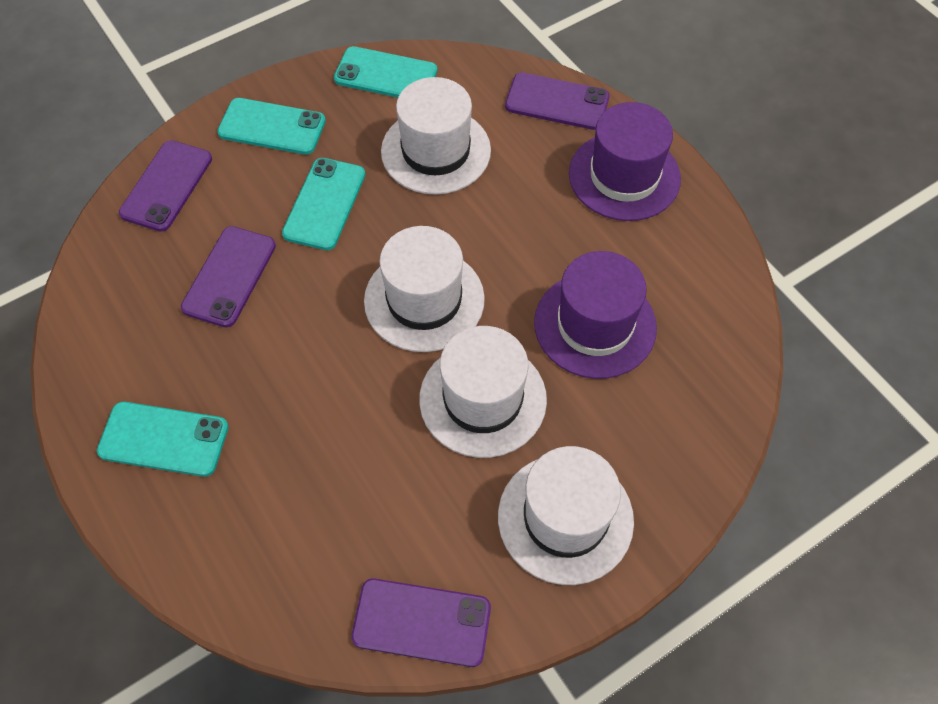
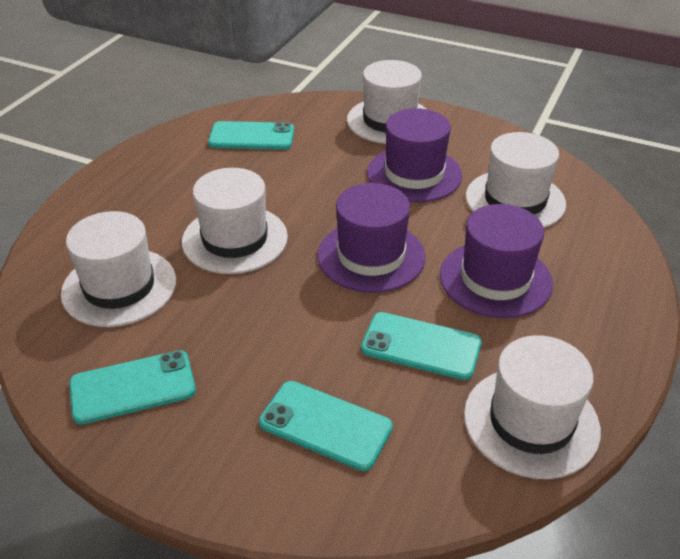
purple hat: [534,251,657,379] [569,102,681,221] = 2 -> [317,183,426,293] [367,108,462,202] [440,204,553,318] = 3
purple phone: [119,140,212,232] [181,226,276,328] [351,578,491,667] [505,73,610,130] = 4 -> none = 0
white hat: [364,226,485,352] [381,77,491,195] [419,326,547,458] [498,446,634,585] = 4 -> [61,211,176,327] [182,168,288,274] [347,60,426,144] [464,335,601,479] [466,132,566,228] = 5

